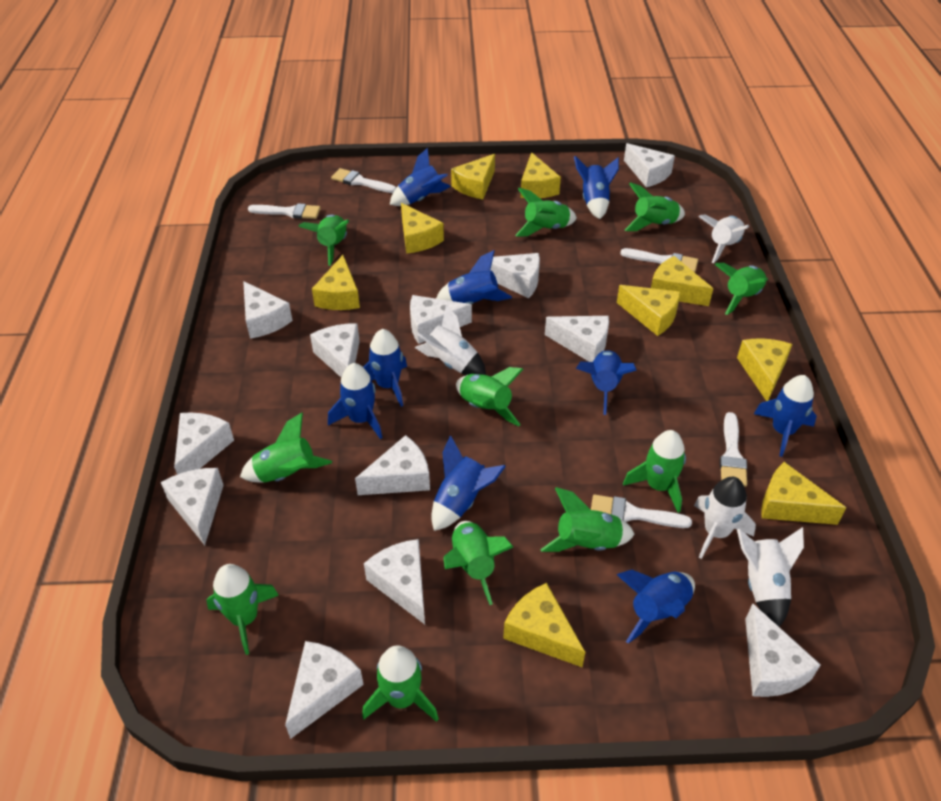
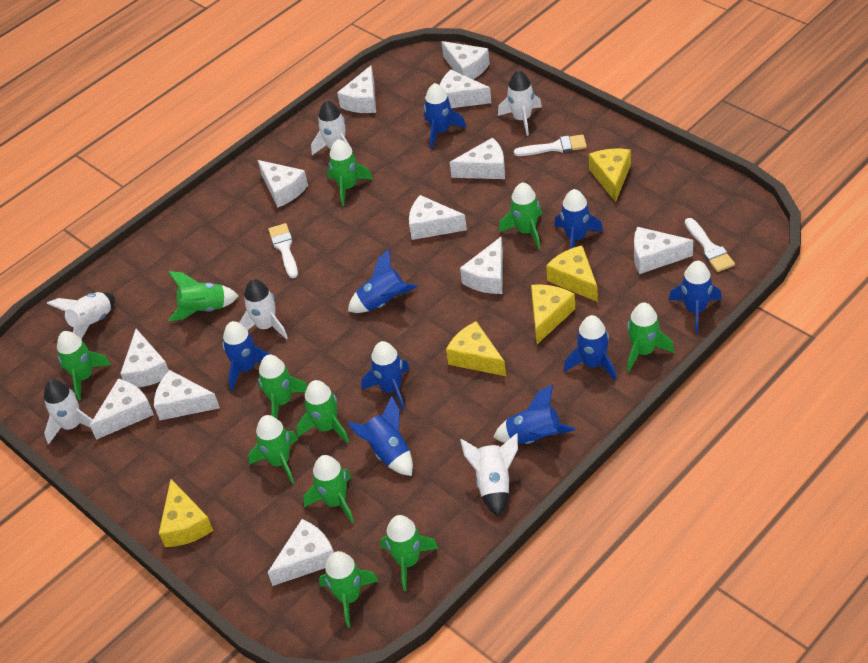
white brush: [248,203,320,219] [331,168,396,193] [591,494,692,528] [620,248,698,273] [720,412,747,487] = 5 -> [268,223,298,278] [514,134,587,156] [685,218,735,272] = 3
white rocket: [415,305,486,375] [694,477,756,559] [698,215,749,263] [737,527,804,627] = 4 -> [44,380,93,445] [47,292,115,339] [239,279,288,339] [311,100,353,155] [460,433,518,517] [498,70,542,136] = 6
yellow cheese: [312,255,360,310] [401,203,444,254] [451,154,495,199] [503,583,585,667] [520,152,561,198] [617,285,681,336] [651,256,713,306] [737,338,792,401] [761,462,846,525] = 9 -> [159,479,213,547] [446,321,506,376] [531,284,575,344] [546,245,598,302] [589,149,631,202] = 5

